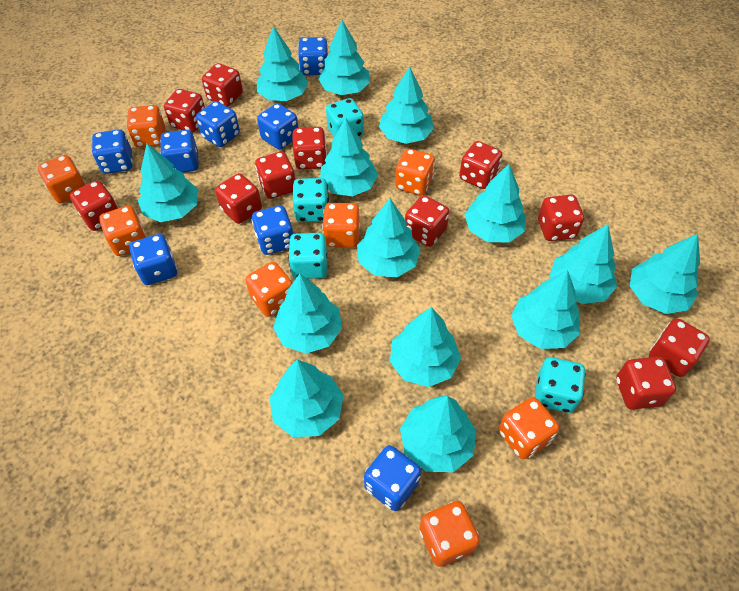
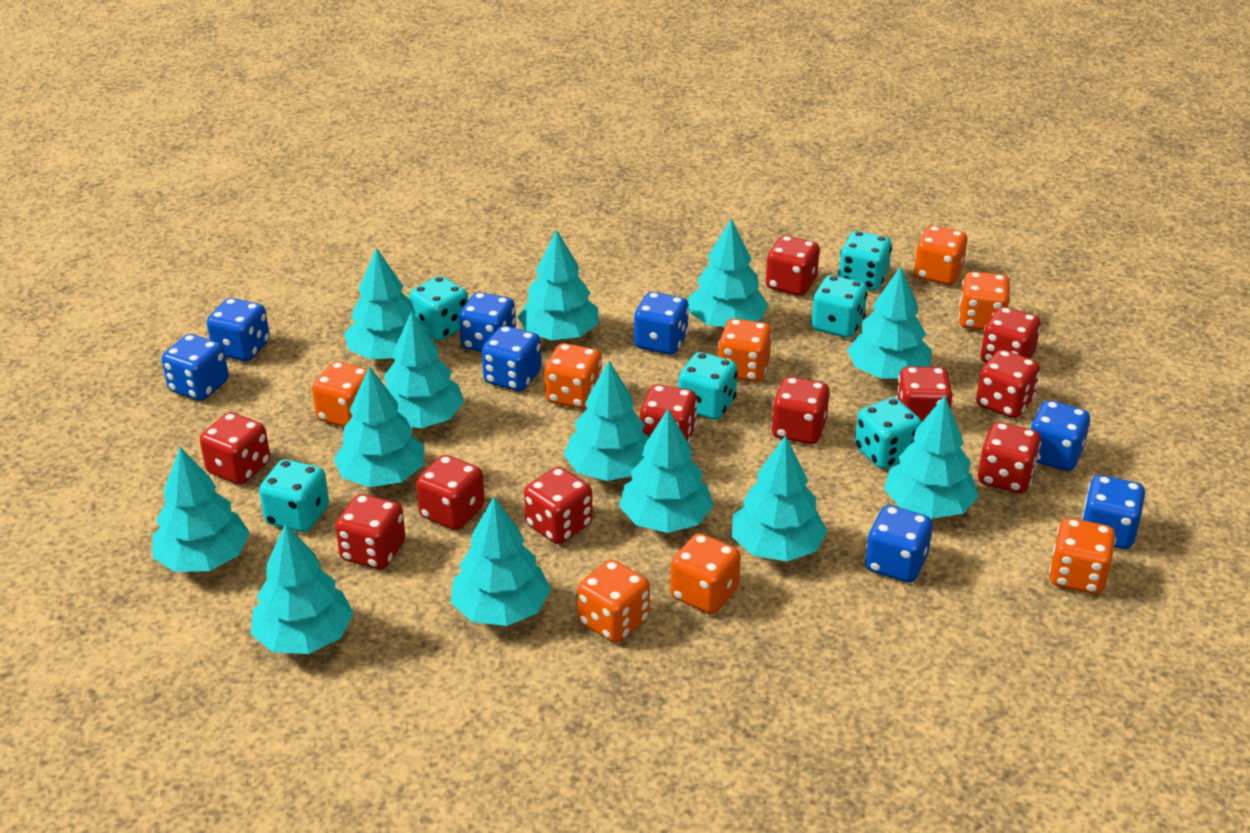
turquoise dice: [288,233,327,279] [293,178,329,222] [326,98,364,137] [535,357,586,413] = 4 -> [259,459,329,532] [409,276,468,341] [678,352,738,420] [811,275,868,338] [838,231,892,291] [855,398,922,469] = 6
turquoise tree: [138,143,198,222] [257,26,308,101] [270,360,344,437] [273,274,342,354] [319,20,370,95] [320,118,378,196] [357,198,420,277] [379,66,434,144] [390,307,461,387] [400,396,476,472] [464,164,526,242] [511,270,580,349] [550,224,617,304] [630,234,700,314] = 14 -> [152,447,250,572] [251,523,354,654] [334,366,425,487] [344,248,428,359] [384,311,464,428] [451,497,551,626] [518,230,599,340] [564,361,649,481] [619,409,714,533] [688,218,769,327] [732,435,828,561] [847,266,931,379] [884,396,979,519] = 13

